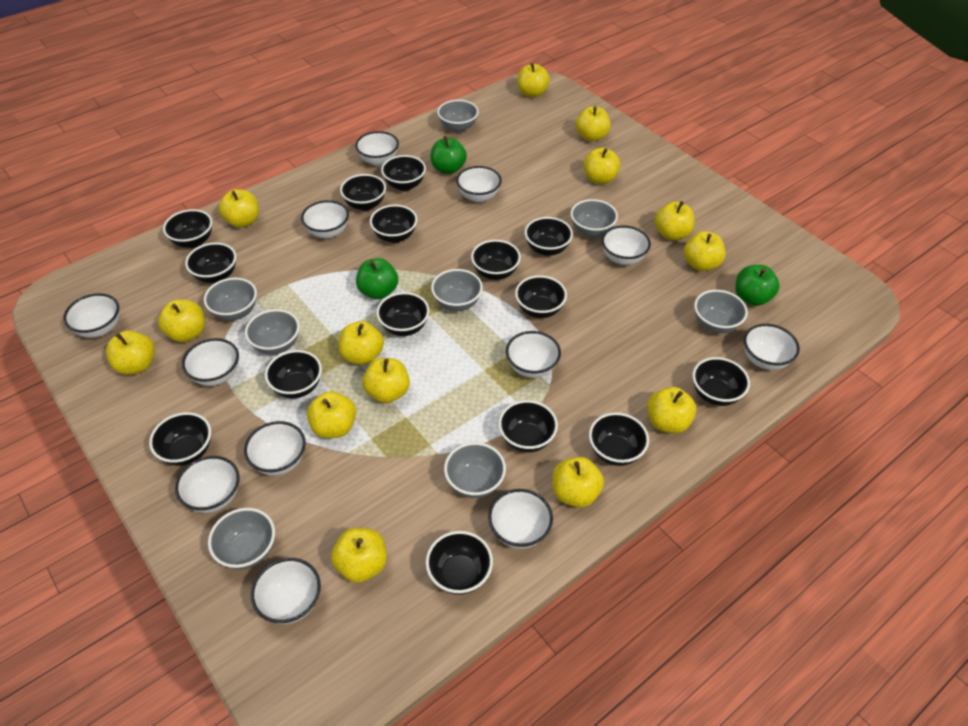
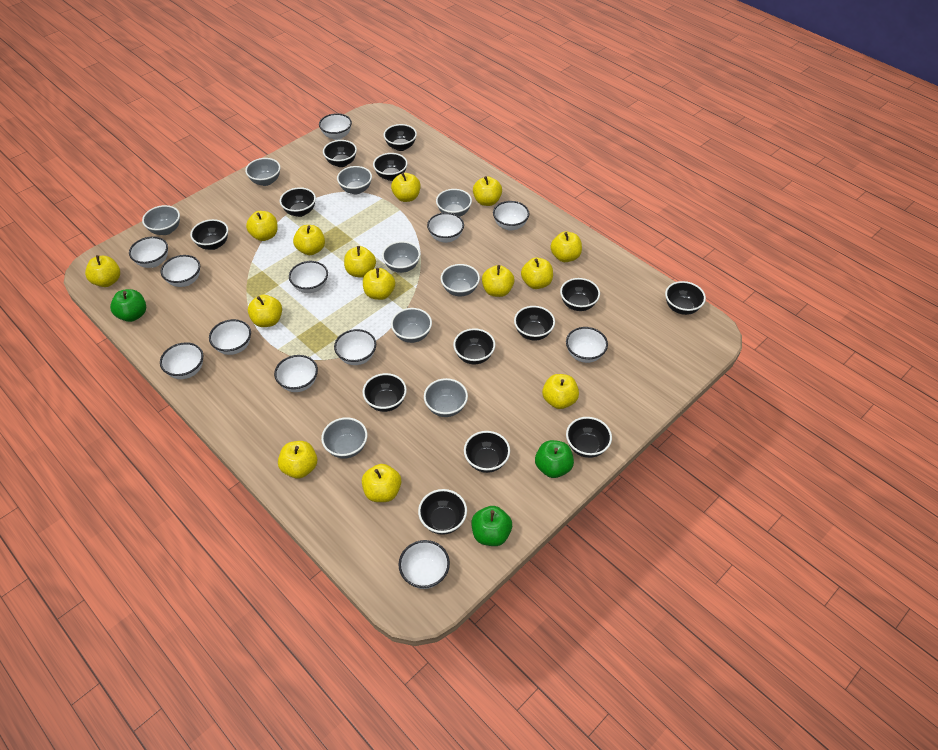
black bowl: [149,412,211,466] [163,209,212,248] [185,242,237,283] [265,350,322,398] [340,174,386,211] [370,204,417,243] [376,292,430,336] [381,155,426,191] [426,531,493,595] [471,240,521,280] [498,400,558,452] [515,275,567,318] [525,217,573,256] [589,412,649,466] [692,357,750,406] = 15 -> [190,219,228,250] [280,187,316,217] [323,140,357,167] [362,373,407,412] [373,153,408,181] [384,124,417,151] [418,489,467,535] [453,328,495,365] [464,431,510,473] [514,306,555,341] [560,278,600,311] [566,417,612,458] [665,281,706,315] = 13
grey bowl: [204,277,257,321] [208,508,275,570] [245,309,300,355] [431,269,483,311] [437,100,479,133] [444,442,506,498] [570,199,618,237] [694,290,748,333] = 8 -> [142,205,180,235] [245,158,280,186] [321,417,367,459] [337,166,372,194] [382,241,420,273] [391,308,432,343] [424,378,468,417] [436,189,472,217] [441,264,480,296] = 9

